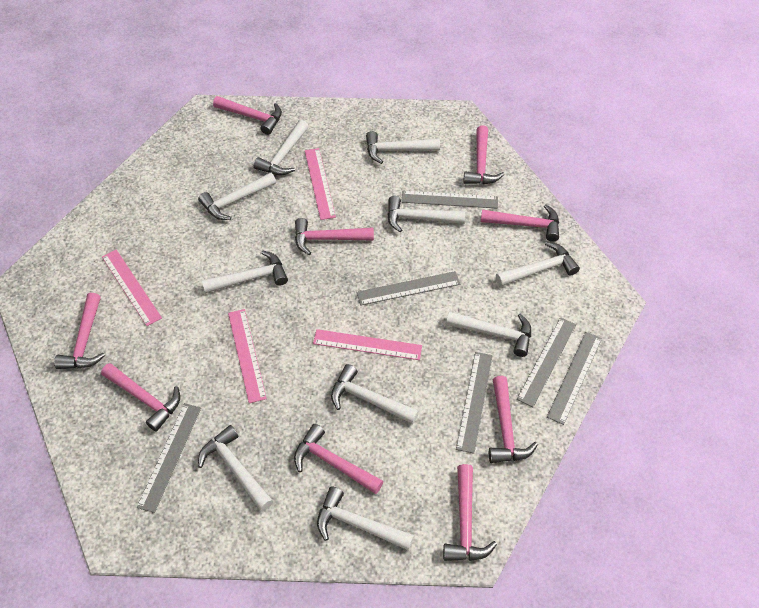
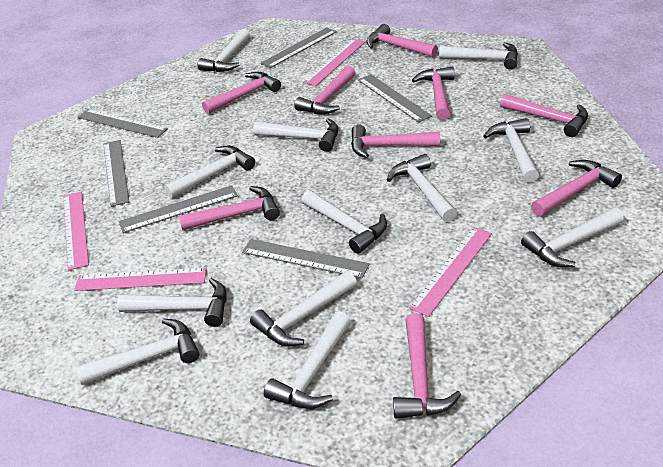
white hammer: [198,172,276,220] [198,425,273,511] [202,250,288,294] [254,120,309,175] [317,486,414,550] [331,364,419,424] [366,131,440,164] [387,196,465,232] [446,311,531,357] [496,242,580,287] = 10 -> [76,318,200,385] [117,278,226,327] [164,146,255,198] [198,29,250,72] [250,271,357,347] [253,118,338,152] [264,311,351,409] [301,190,387,254] [387,154,457,222] [439,42,518,70] [484,118,539,183] [521,207,624,267] = 12

